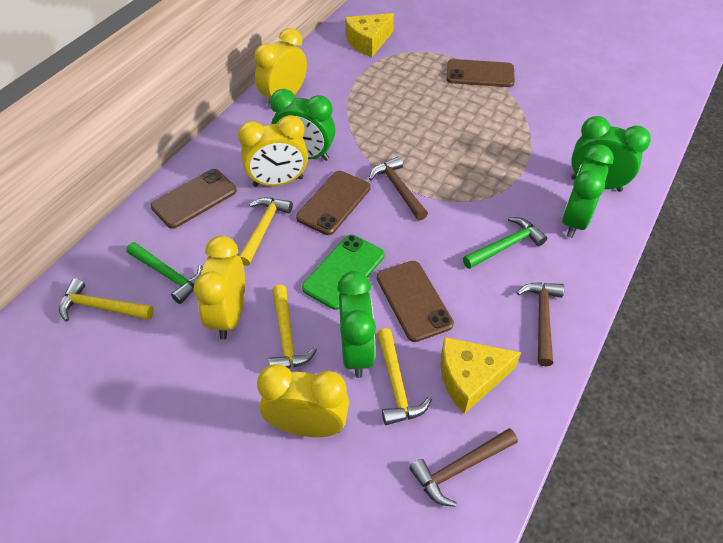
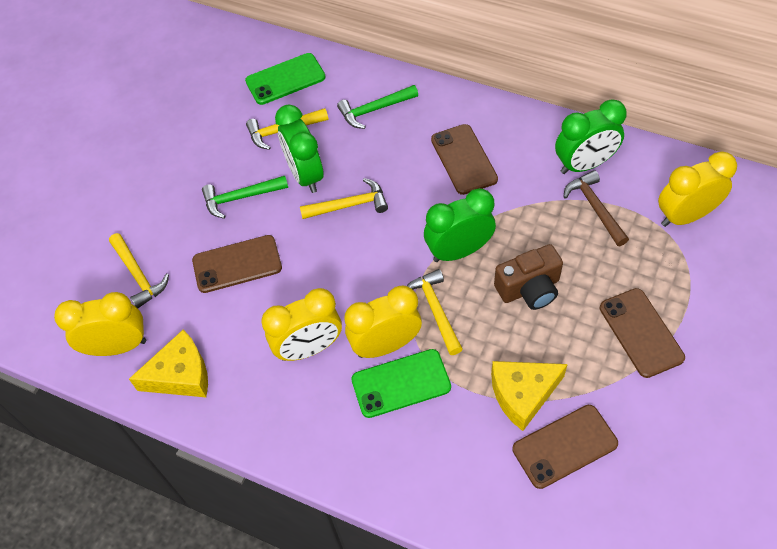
brown camera: none = 0 -> [494,244,563,310] = 1
brown hammer: [369,157,428,220] [409,428,518,507] [517,282,564,366] = 3 -> [563,170,629,246] = 1
green clock: [270,89,335,161] [337,271,376,378] [562,144,614,238] [571,116,651,192] = 4 -> [275,105,323,193] [424,188,496,262] [555,99,627,174] = 3
green phone: [302,235,385,310] = 1 -> [245,53,326,105] [351,349,451,418] = 2

